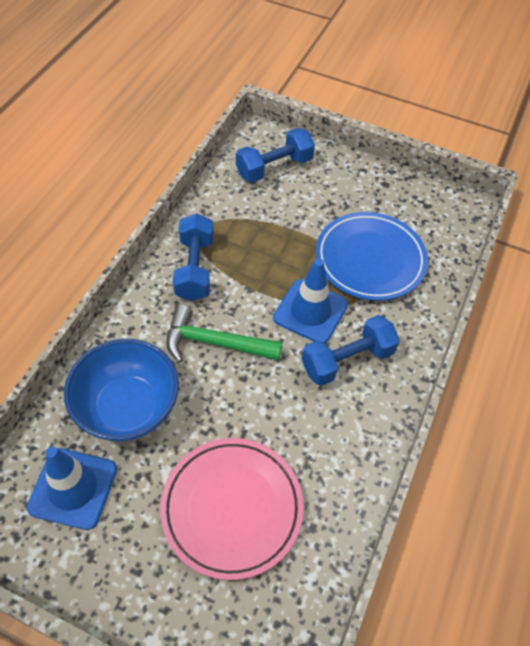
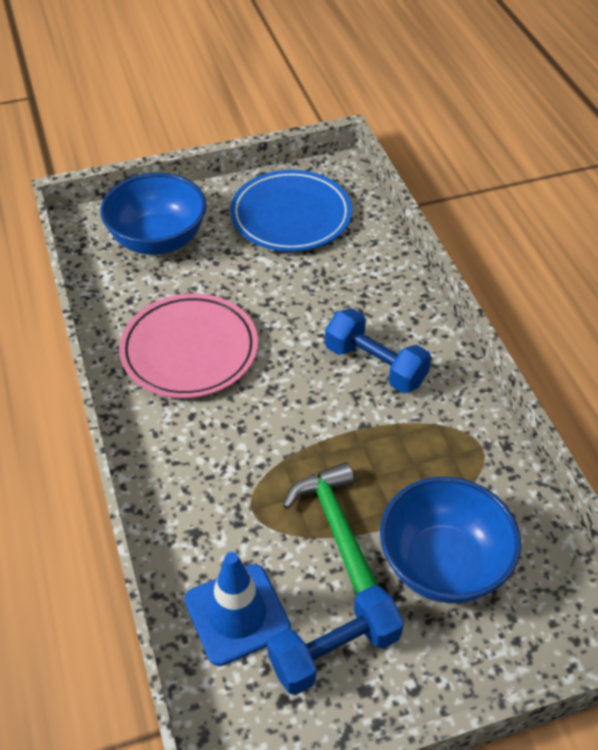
blue bowl: [64,339,179,442] = 1 -> [100,173,207,255] [380,477,521,604] = 2
blue dumbbell: [173,213,214,301] [236,128,315,183] [302,315,400,386] = 3 -> [267,585,404,695] [325,308,431,393] = 2
blue traffic cone: [27,447,117,530] [273,258,348,344] = 2 -> [185,552,291,666] = 1

